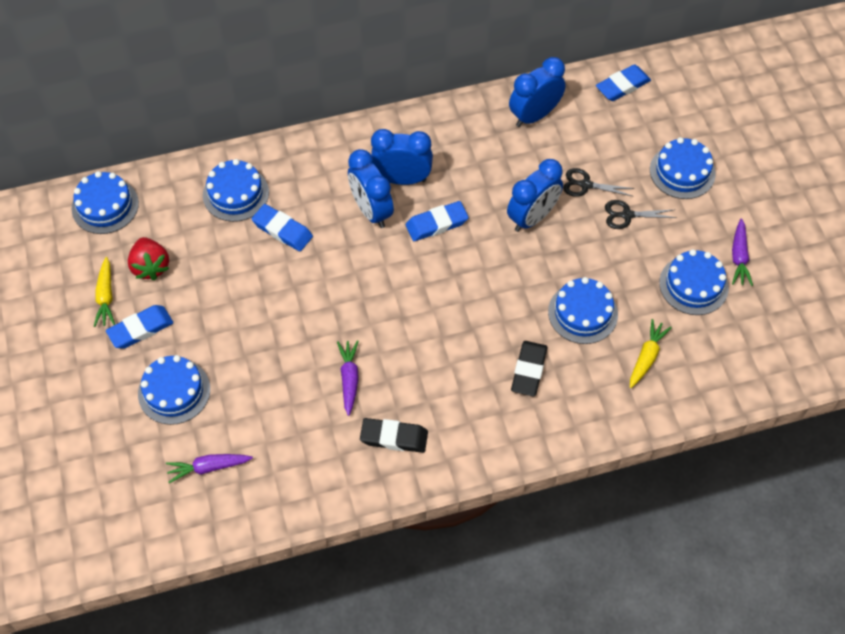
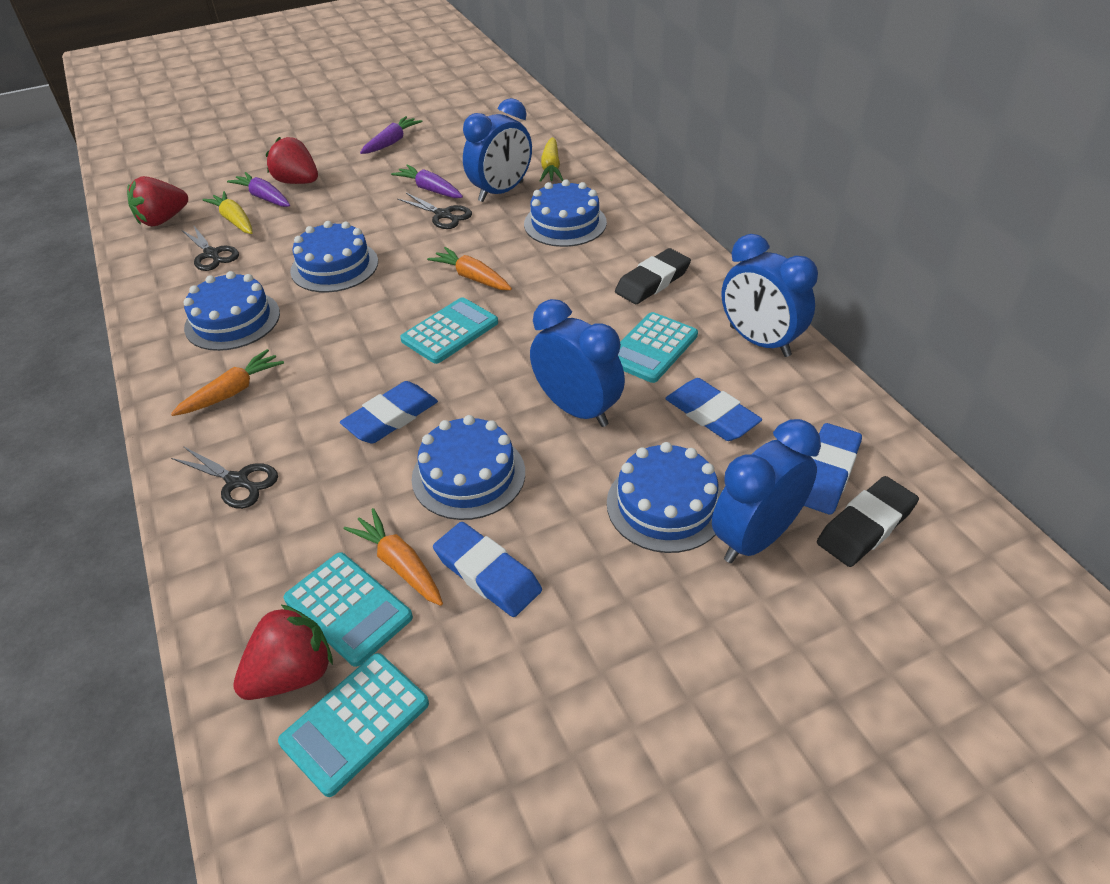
black scissors: [563,168,635,197] [605,200,677,229] = 2 -> [171,446,278,509] [182,226,239,271] [397,193,472,229] = 3
blue cake: [72,171,139,234] [138,355,210,425] [203,159,269,222] [548,277,618,344] [650,137,716,199] [659,249,729,315] = 6 -> [183,271,280,351] [290,221,378,292] [412,415,525,520] [524,179,607,247] [607,442,722,553] = 5
orange carrot: none = 0 -> [171,349,284,416] [344,508,443,606] [427,247,512,290] = 3
red strawberry: [128,237,169,280] = 1 -> [127,176,188,226] [233,604,333,700] [266,137,318,184] = 3
turquoise calculator: none = 0 -> [278,653,429,797] [284,552,413,667] [400,297,498,364] [618,312,698,383] = 4

